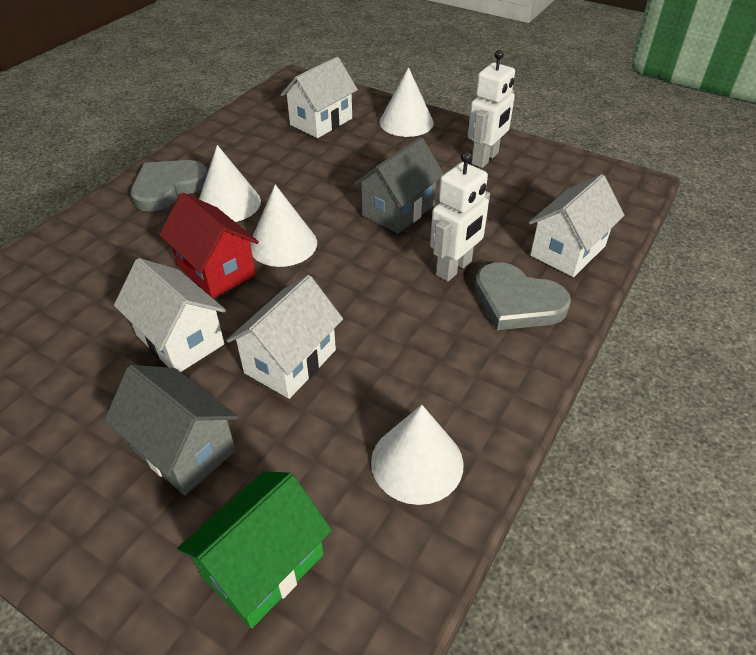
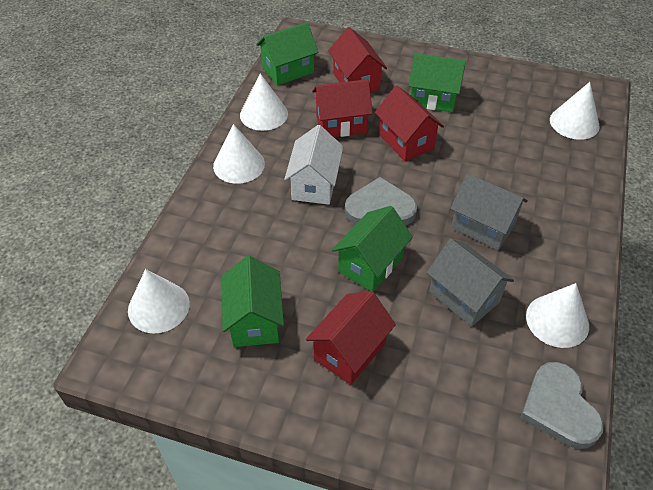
green house: [177,471,332,628] = 1 -> [222,256,284,347] [256,22,318,86] [332,206,413,292] [408,53,466,112] = 4
red house: [159,193,259,299] = 1 -> [306,291,396,385] [312,79,373,137] [328,27,387,93] [375,85,444,162] = 4
white cone: [199,145,261,222] [250,185,317,267] [371,405,464,505] [380,67,434,137] = 4 -> [128,269,190,334] [213,124,265,184] [240,73,288,131] [526,283,589,348] [550,82,600,140] = 5
white house: [114,258,226,372] [226,275,343,399] [280,57,358,138] [529,174,624,277] = 4 -> [284,125,344,205] = 1
white robot: [430,151,490,281] [468,50,515,168] = 2 -> none = 0

